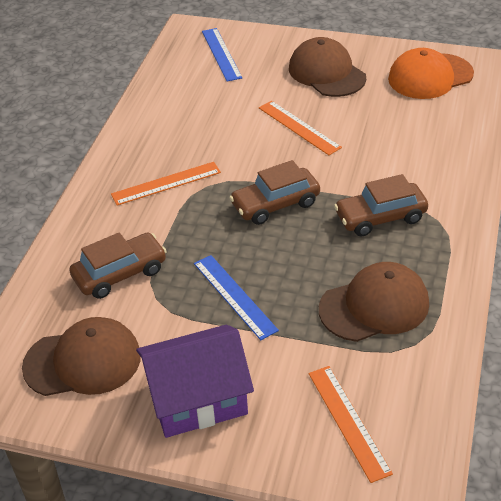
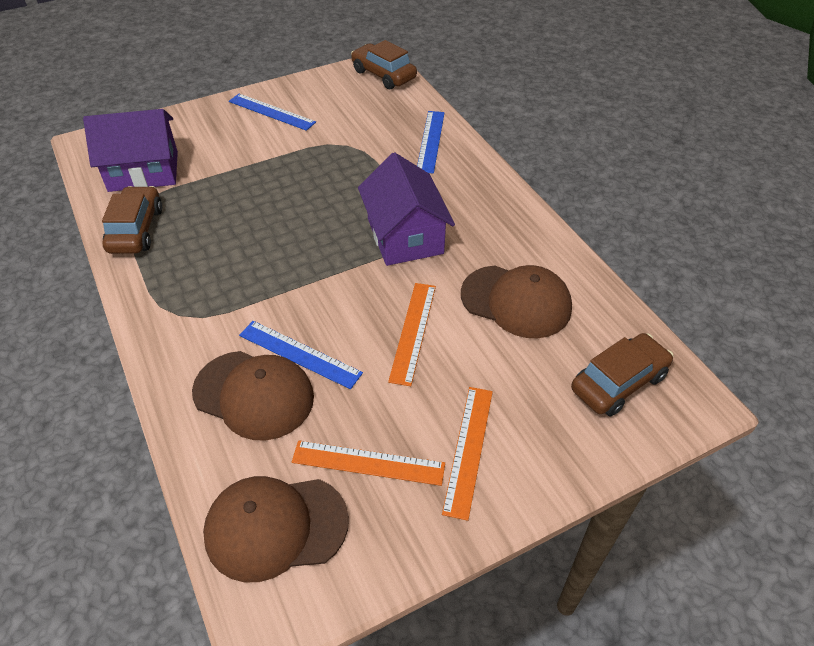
blue ruler: [194,255,279,340] [202,28,242,81] = 2 -> [229,94,316,131] [239,321,363,389] [417,111,445,174] = 3
orange cap: [388,48,474,99] = 1 -> none = 0
purple house: [136,325,254,438] = 1 -> [83,109,178,192] [358,152,455,266] = 2

